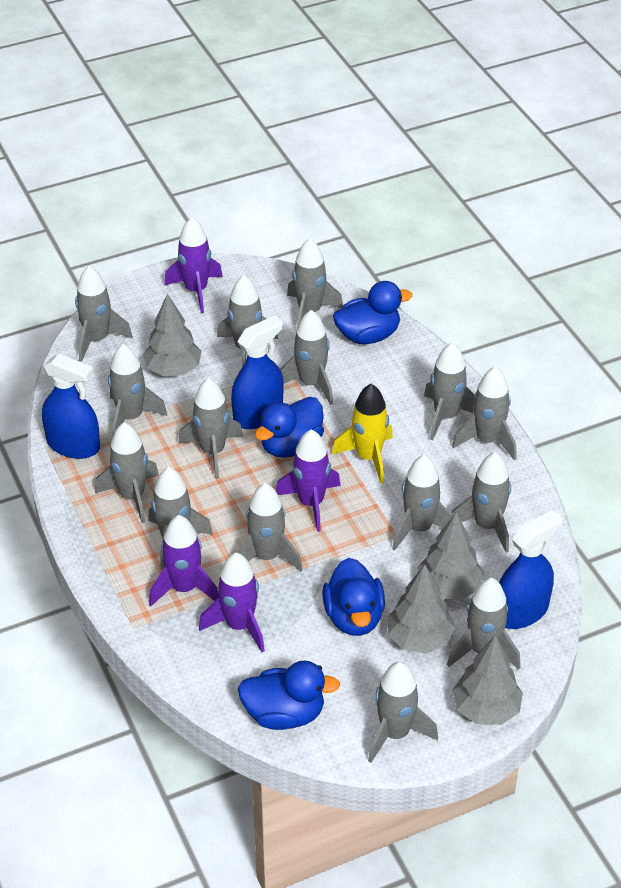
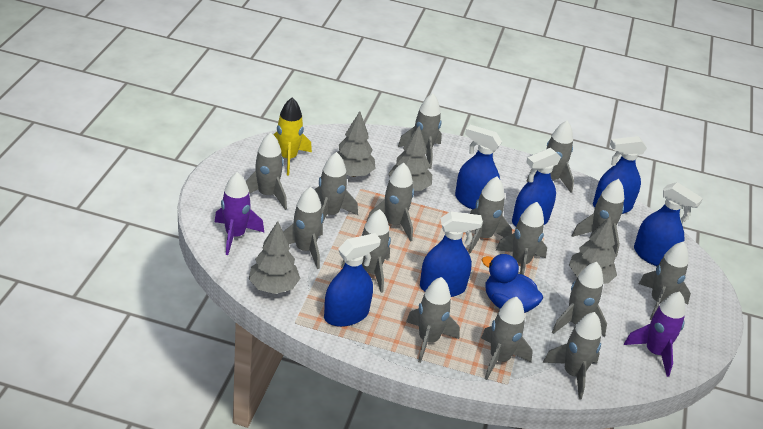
blue duck: [238,661,340,730] [255,397,324,458] [322,558,385,636] [333,281,412,344] = 4 -> [482,254,543,313] = 1
blue spray bottle: [42,353,100,459] [231,315,284,429] [499,510,562,629] = 3 -> [324,233,381,327] [420,212,483,297] [455,125,502,210] [512,148,561,226] [593,136,647,214] [634,182,703,266] = 6
purple rocket: [149,515,219,606] [164,217,223,313] [199,553,265,652] [276,429,341,532] = 4 -> [215,172,264,255] [624,292,685,377] = 2

